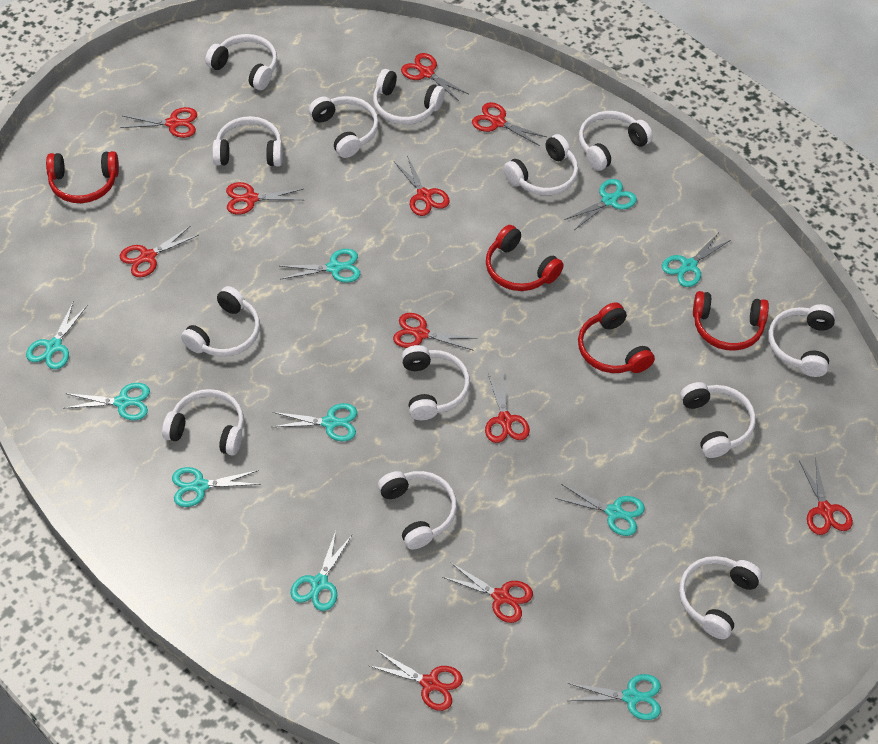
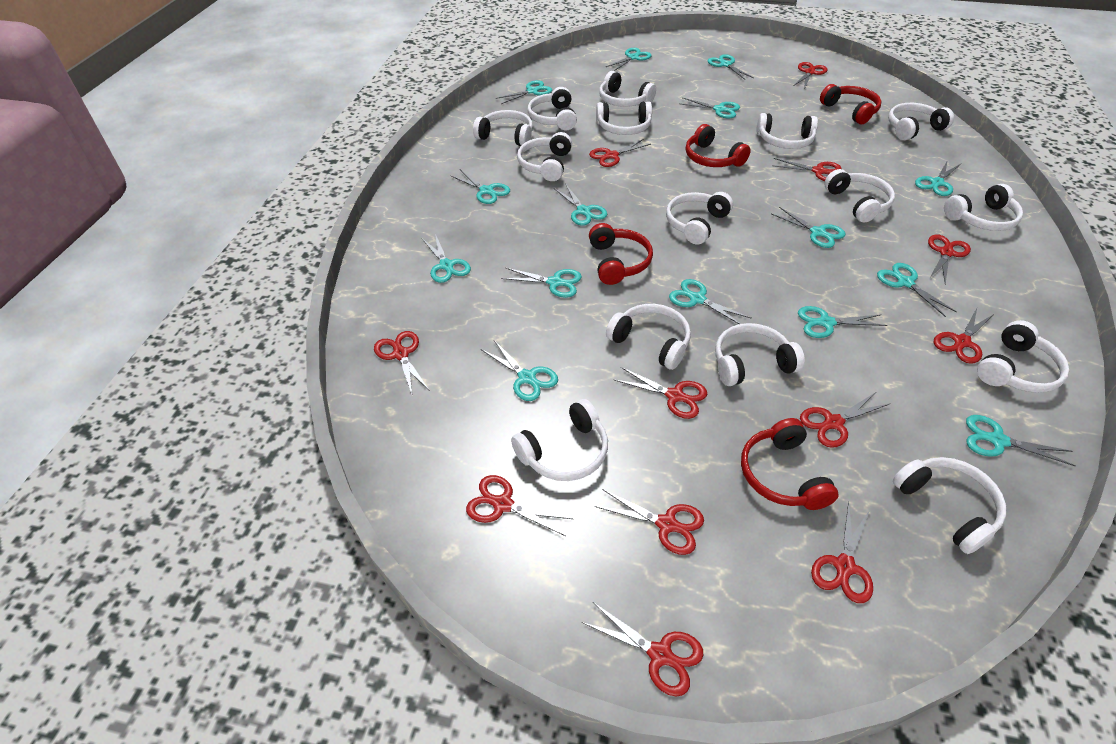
red scissors: [120,107,197,138] [120,226,199,277] [226,182,303,214] [370,650,463,711] [393,313,478,351] [394,156,450,216] [401,53,469,101] [442,562,533,623] [472,102,547,146] [485,374,530,443] [799,457,853,535] = 11 -> [374,331,430,394] [466,475,573,536] [581,602,703,697] [589,139,651,167] [595,489,704,555] [613,367,707,419] [772,158,842,181] [795,62,828,89] [800,392,891,448] [811,501,873,603] [928,234,971,284] [934,308,994,364] = 12
turquoise scissors: [26,302,88,369] [63,383,150,420] [172,467,261,507] [273,403,357,441] [280,249,361,283] [291,531,352,611] [555,484,645,536] [564,179,637,229] [567,674,661,720] [662,231,731,287] = 10 -> [422,234,471,283] [450,169,510,204] [481,340,558,401] [496,80,552,104] [501,268,582,298] [554,185,607,226] [606,48,652,71] [669,279,751,324] [679,98,740,119] [708,54,754,80] [771,207,845,248] [798,306,888,338] [877,263,957,317] [915,160,961,196] [966,415,1076,466] = 15
white headphones: [162,389,244,455] [181,286,260,357] [205,34,277,90] [212,116,283,166] [309,96,379,158] [373,69,445,125] [378,471,457,549] [402,345,470,420] [503,134,578,195] [579,111,653,171] [679,556,762,639] [680,382,756,458] [768,304,836,377] = 13 -> [473,110,533,146] [511,399,608,481] [517,132,572,181] [527,87,577,130] [596,101,652,135] [599,71,656,107] [606,304,691,370] [666,192,733,244] [715,323,805,386] [756,113,818,149] [824,169,895,223] [888,103,954,140] [893,457,1006,554] [944,184,1023,231] [977,320,1069,393] = 15

